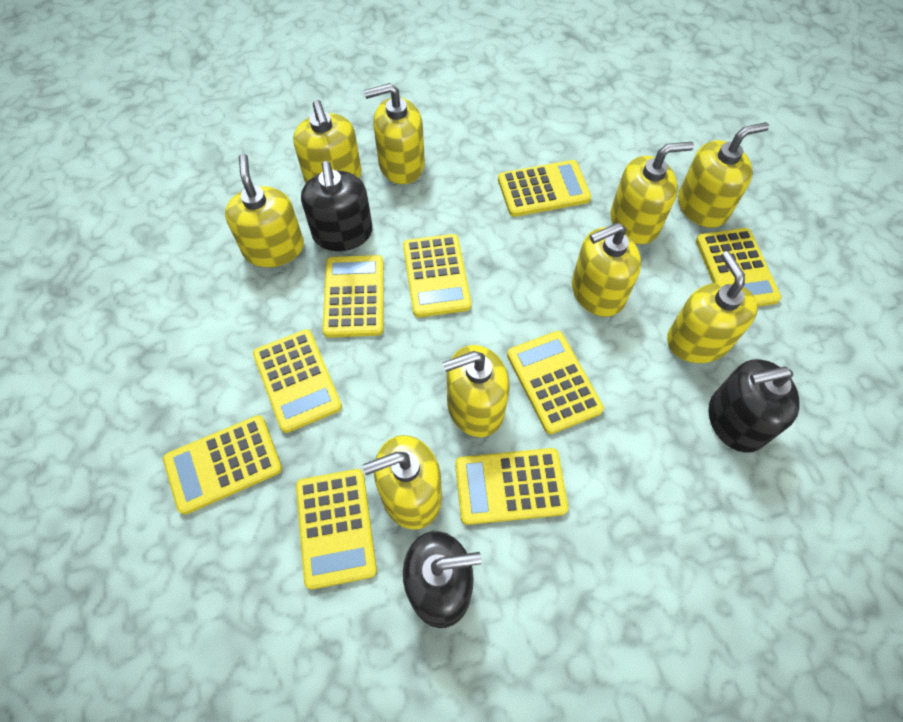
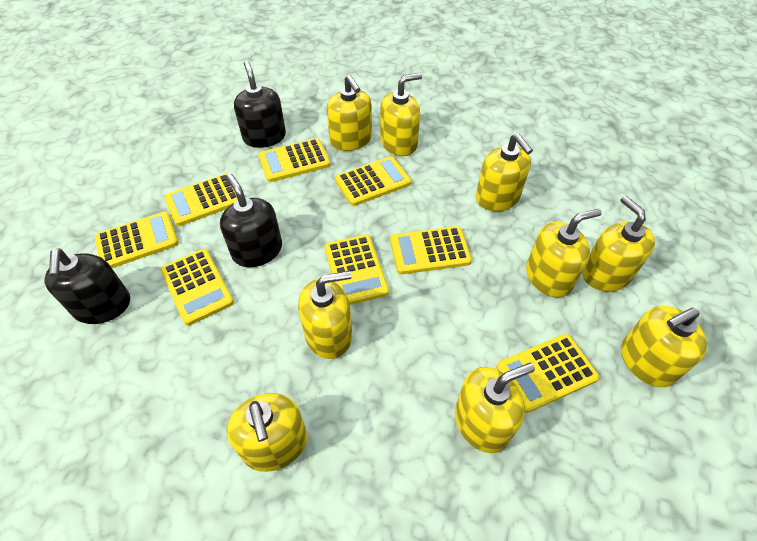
yellow calculator: [163,415,282,515] [253,329,342,433] [296,469,377,589] [323,255,384,338] [403,234,471,317] [455,448,568,525] [498,160,591,217] [507,331,604,434] [696,228,781,307] = 9 -> [95,212,178,268] [160,249,234,326] [164,173,238,226] [258,138,331,182] [325,235,389,305] [335,156,411,206] [390,226,472,274] [496,334,599,413] = 8

